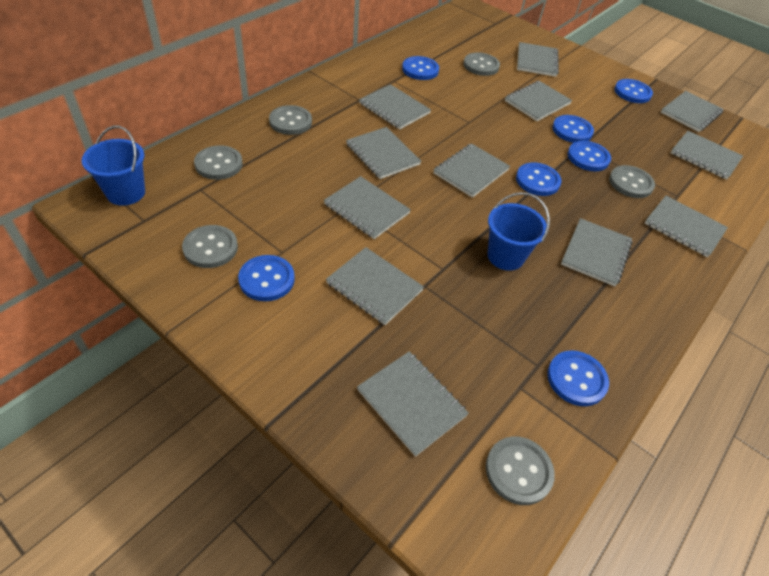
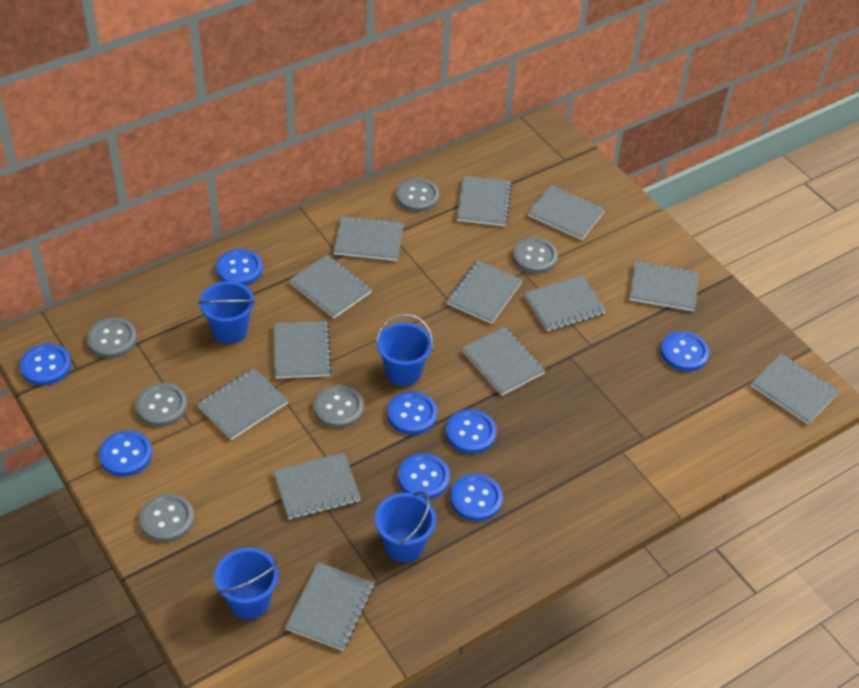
blue bucket: [82,125,145,206] [487,192,550,271] = 2 -> [198,281,255,344] [214,548,279,620] [375,492,436,562] [376,314,433,386] = 4
blue button: [238,255,295,301] [402,56,439,80] [516,163,562,196] [547,350,609,406] [552,115,594,143] [567,141,611,171] [614,79,653,103] = 7 -> [20,344,71,385] [99,431,152,476] [216,249,263,285] [387,391,437,435] [398,453,450,500] [446,409,496,454] [450,474,503,521] [661,331,709,371] = 8
grey notebook: [324,176,411,239] [326,247,424,325] [346,127,421,179] [357,351,469,457] [359,84,431,129] [434,143,510,198] [505,81,572,121] [517,42,559,77] [561,218,633,286] [645,196,728,257] [661,91,724,132] [671,131,743,180] = 12 -> [197,368,288,440] [273,453,361,519] [274,321,332,379] [285,562,374,651] [289,255,372,318] [334,216,404,261] [446,260,522,324] [457,176,512,226] [462,326,546,396] [524,275,606,331] [528,185,605,240] [629,261,699,311] [750,354,839,424] = 13

